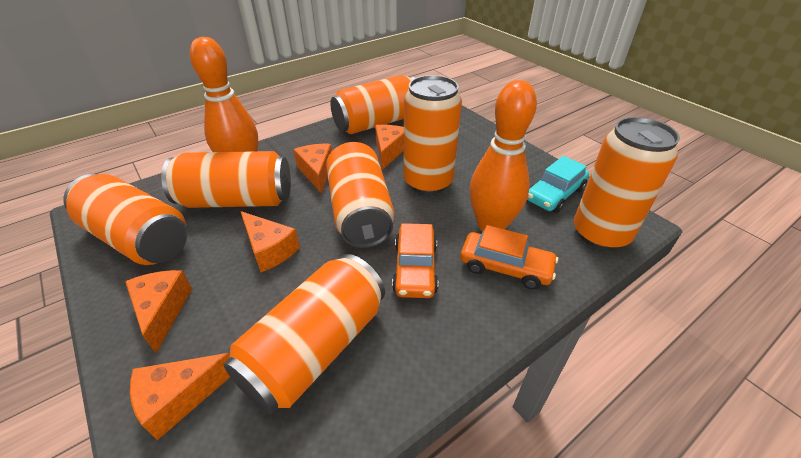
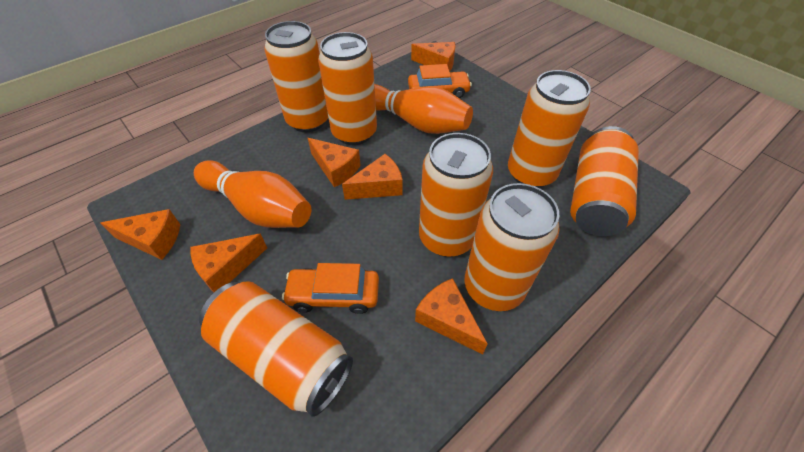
orange cheese: [125,270,192,353] [130,353,230,440] [240,211,300,272] [293,144,332,194] [375,125,404,170] = 5 -> [101,209,180,260] [191,234,267,292] [308,138,361,187] [342,154,403,200] [411,42,455,72] [415,278,488,355] = 6
turquoise car: [527,156,589,213] = 1 -> none = 0

